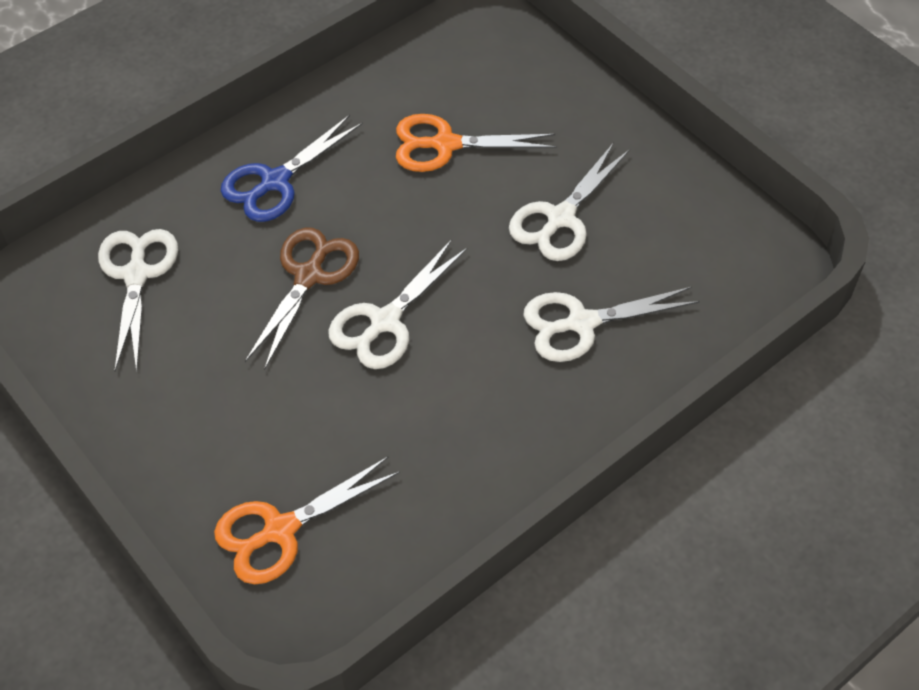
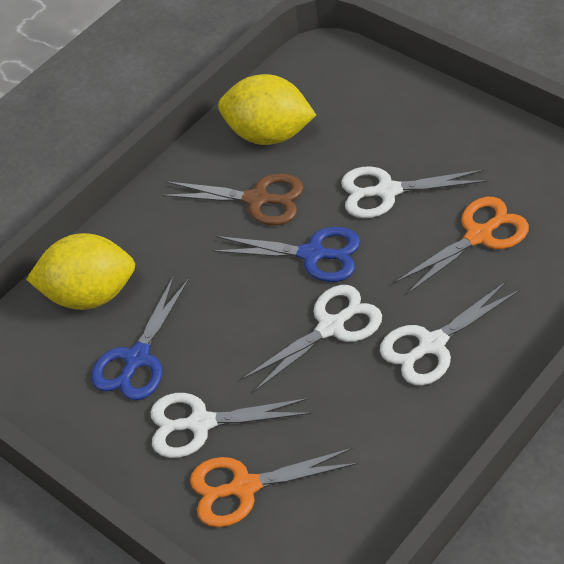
blue scissors: [221,115,363,222] = 1 -> [91,276,189,400] [213,227,361,282] = 2
yellow lemon: none = 0 -> [26,233,135,310] [218,74,316,145] = 2

